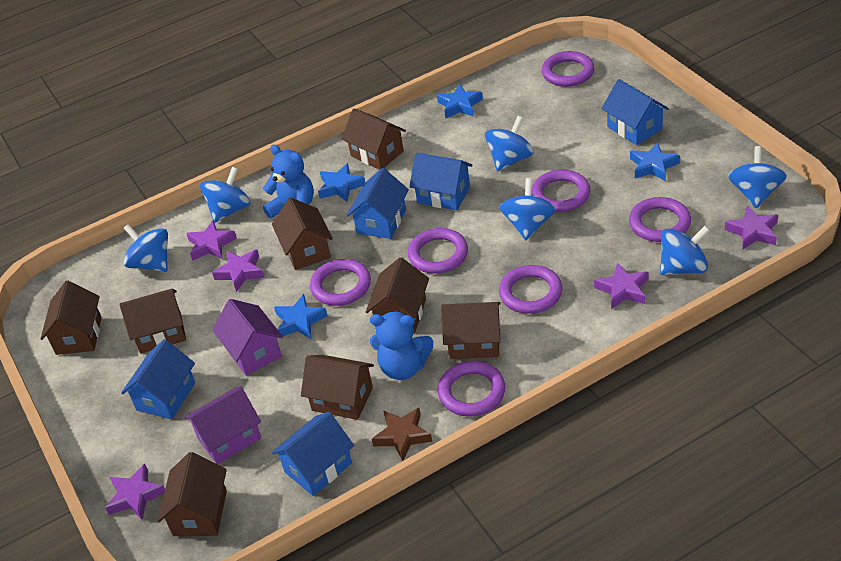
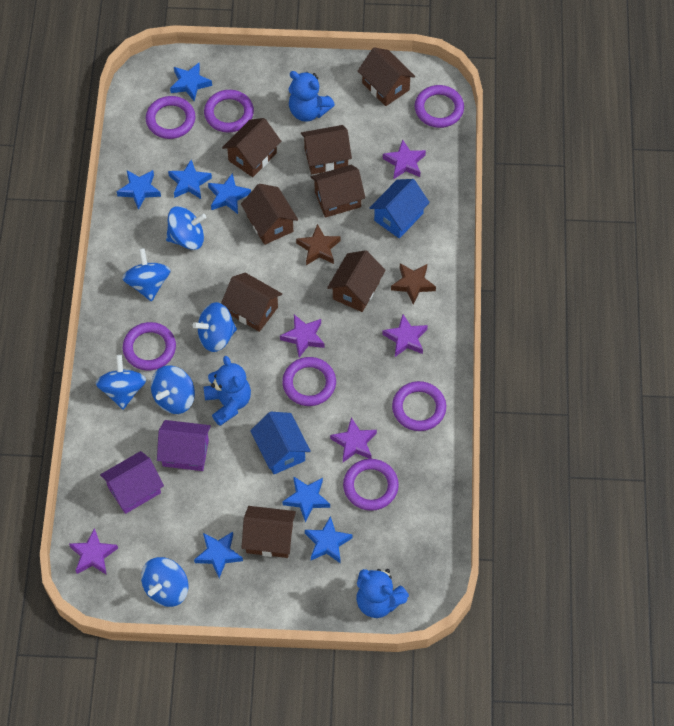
blue house: [121,339,195,419] [272,412,354,496] [347,168,409,239] [409,153,472,211] [601,79,669,145] = 5 -> [250,412,311,474] [369,179,430,238] = 2
blue star: [274,294,328,339] [318,163,365,202] [437,84,483,119] [630,142,680,181] = 4 -> [117,170,161,210] [168,160,212,199] [170,63,212,101] [194,532,243,578] [208,173,251,214] [282,476,330,522] [305,516,353,564] = 7
blue teddy bear: [262,145,314,218] [370,311,433,380] = 2 -> [204,356,251,426] [289,71,335,122] [356,569,409,618] = 3
brown star: [372,408,432,461] = 1 -> [296,224,340,265] [391,263,436,304] = 2

